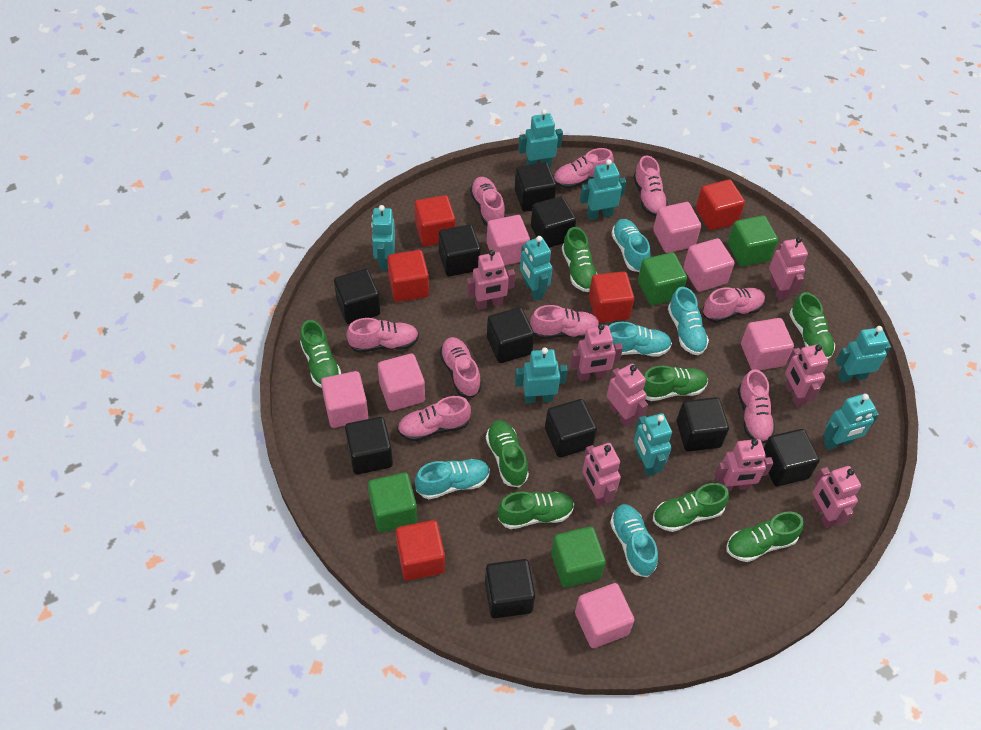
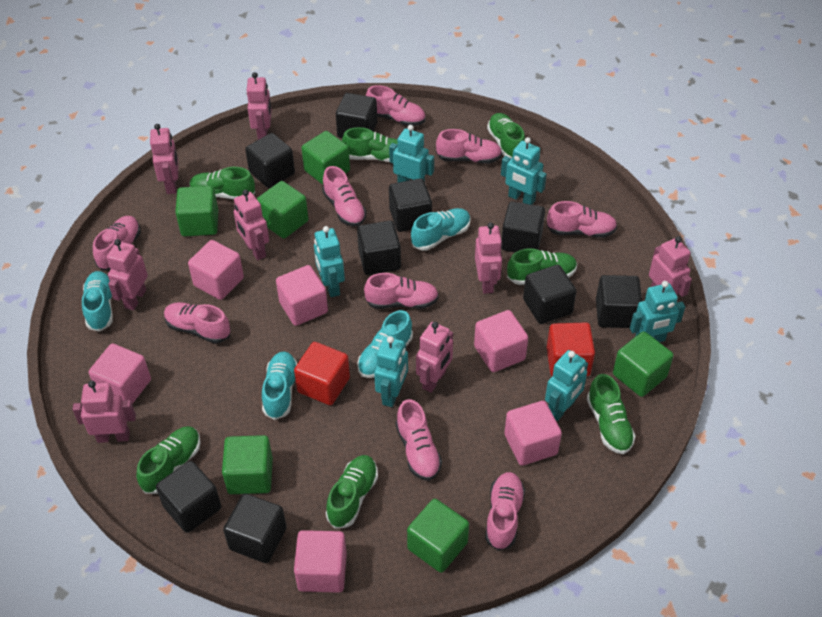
black cube: [334,269,380,324] [345,417,393,475] [439,224,481,276] [485,559,535,618] [487,307,534,363] [515,162,556,212] [531,196,576,248] [545,399,597,458] [677,397,729,452] [764,429,820,486] = 10 -> [156,461,221,533] [223,493,287,563] [245,133,295,188] [336,93,377,138] [357,221,401,275] [389,178,432,232] [501,202,545,252] [523,265,577,324] [596,275,642,328] = 9
green cube: [368,473,417,532] [551,526,606,588] [638,252,687,305] [728,215,778,267] = 4 -> [175,186,218,236] [222,435,273,494] [257,181,308,239] [302,131,350,185] [407,499,469,573] [613,331,674,397] = 6
green shoe: [300,320,341,388] [486,421,529,487] [498,491,574,529] [562,227,597,292] [643,366,708,401] [653,483,729,532] [726,512,804,562] [789,292,835,360] = 8 -> [136,426,201,494] [190,167,255,199] [326,455,378,529] [342,127,397,162] [487,113,525,158] [507,248,577,285] [587,374,635,454] = 7
pink cube: [321,371,368,428] [378,353,425,411] [487,215,530,265] [575,583,635,648] [653,202,701,253] [683,238,735,292] [741,318,794,370] = 7 -> [89,343,151,404] [188,240,244,300] [276,265,328,326] [294,530,347,593] [474,310,528,372] [504,401,562,466] = 6
red cube: [387,250,429,302] [396,520,445,580] [415,195,455,246] [589,271,634,323] [696,179,745,230] = 5 -> [294,342,350,405] [547,322,595,376] = 2
turquoise robot: [371,205,395,270] [515,348,568,403] [518,109,563,167] [520,236,553,301] [580,159,626,220] [634,413,672,476] [823,393,879,450] [835,326,891,382] = 8 -> [314,226,345,297] [374,336,408,407] [389,125,434,183] [501,137,547,205] [545,350,588,421] [630,281,685,342] = 6
turquoise shoe: [415,459,490,499] [609,321,672,356] [610,504,658,577] [611,219,650,272] [668,287,709,355] = 5 -> [82,271,113,332] [262,351,298,420] [358,310,413,378] [411,208,471,251] = 4

